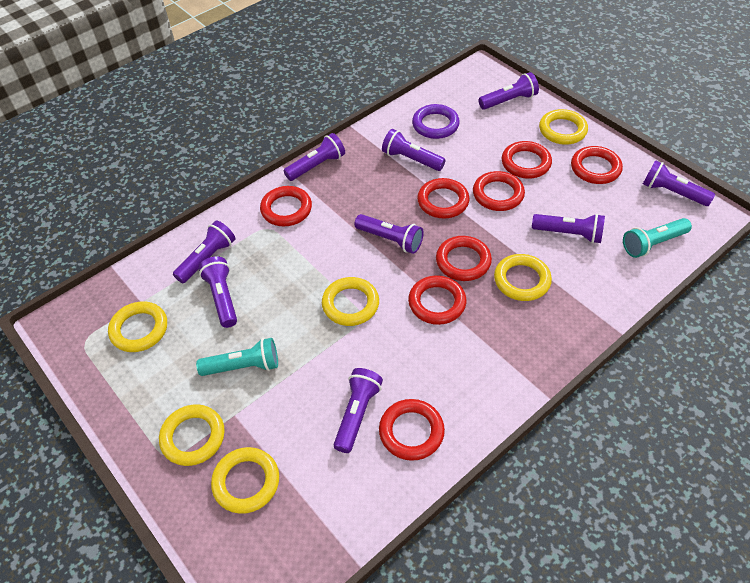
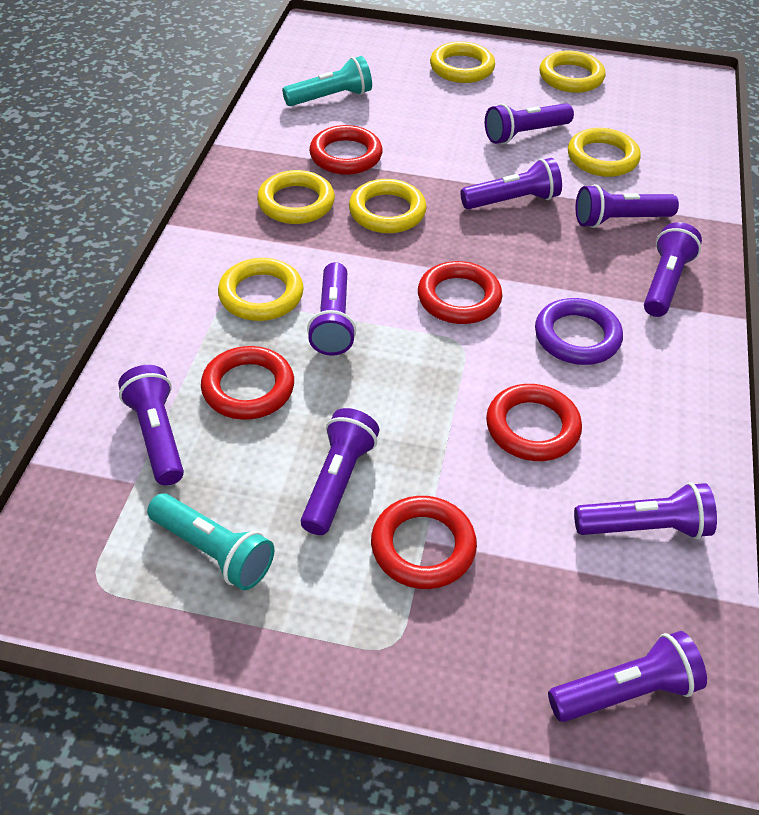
red ring: [260,186,312,227] [379,399,445,461] [408,275,466,325] [417,178,469,218] [436,236,492,281] [473,171,525,211] [502,141,552,179] [571,146,623,184] = 8 -> [201,346,294,420] [309,125,383,175] [371,496,477,589] [418,261,502,324] [486,384,582,461] = 5

